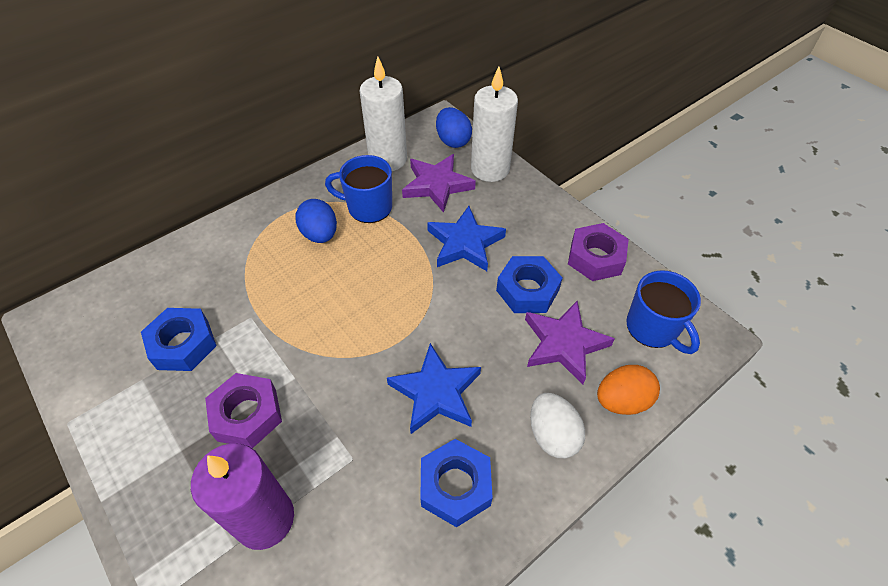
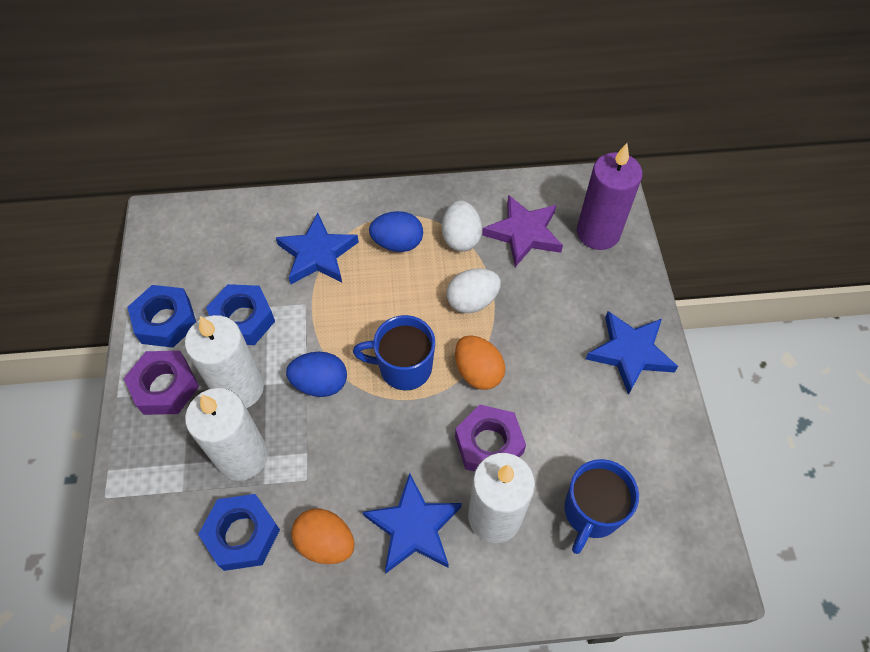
blue star: [387,343,481,434] [427,206,506,271] = 2 -> [276,213,359,284] [363,473,462,573] [586,311,678,395] = 3
orange egg: [597,365,660,415] = 1 -> [291,508,354,564] [455,335,505,390] = 2
purple star: [402,154,476,213] [525,301,615,385] = 2 -> [482,195,563,267] = 1
white candle: [360,57,407,171] [471,67,518,182] = 2 -> [185,315,264,408] [185,388,268,481] [468,453,535,543] = 3
white egg: [530,393,585,458] = 1 -> [442,201,482,251] [447,268,501,313] = 2

